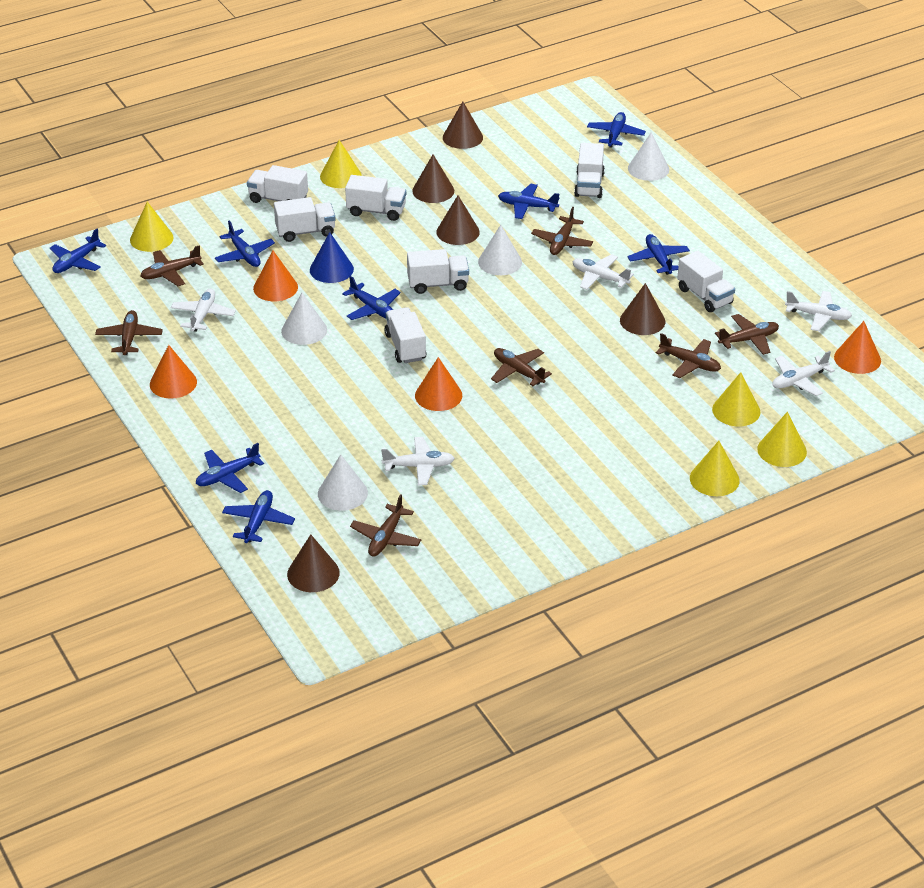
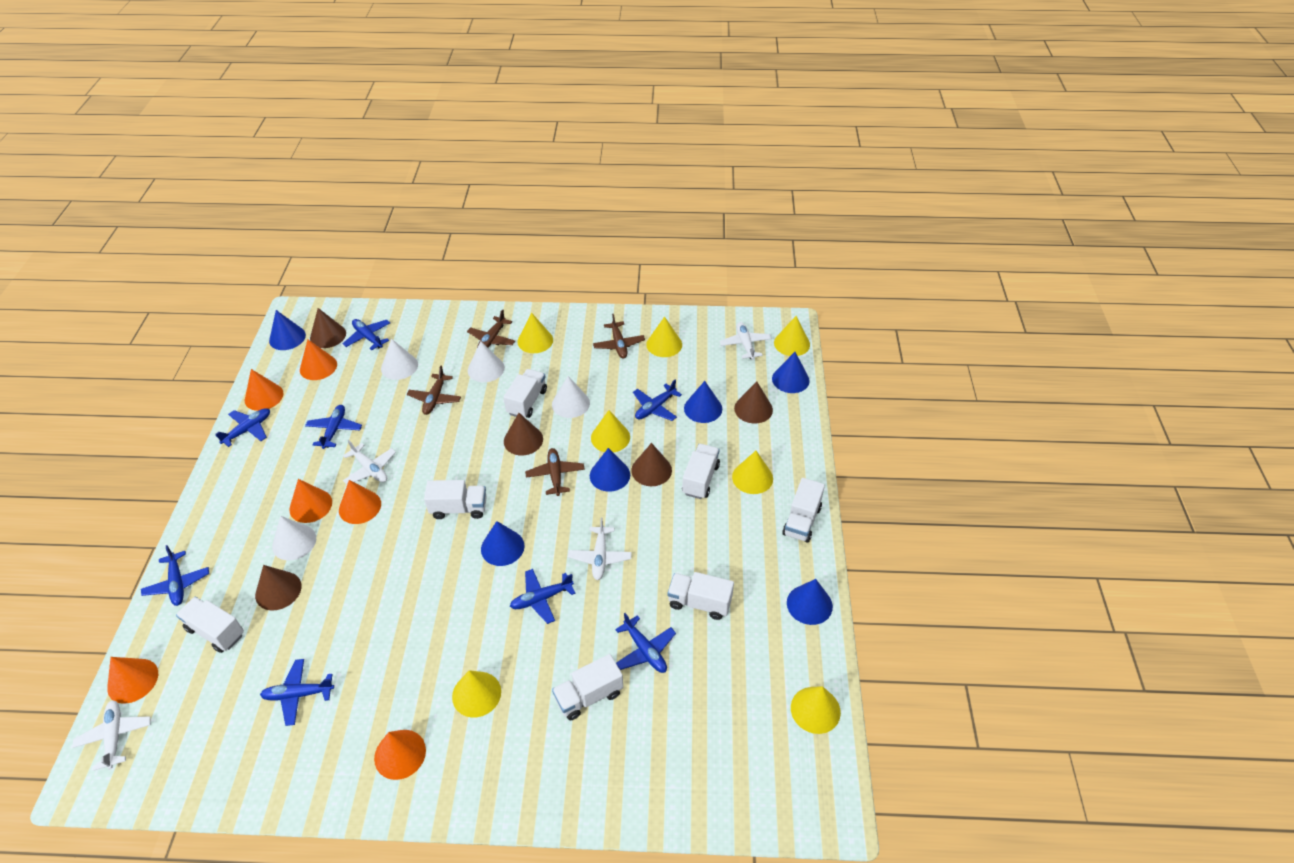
blue cone: [310,232,354,283] = 1 -> [269,310,306,350] [481,521,524,566] [590,448,630,492] [684,381,722,423] [772,352,810,393] [787,579,833,625] = 6
brown plane: [95,310,163,355] [140,245,204,286] [350,494,421,556] [491,348,552,386] [531,207,593,255] [656,333,721,378] [715,314,779,355] = 7 -> [407,366,461,415] [467,309,515,348] [525,448,585,496] [593,314,645,359] = 4
orange cone: [150,345,197,399] [253,250,298,301] [415,357,462,411] [834,321,881,374] = 4 -> [107,657,158,704] [245,369,284,411] [289,479,332,523] [300,339,337,380] [339,480,381,524] [374,730,426,780] = 6
white plane: [170,288,236,332] [381,437,455,485] [572,254,634,290] [772,351,835,396] [785,291,852,331] = 5 -> [72,700,151,771] [343,440,396,484] [568,518,632,580] [720,322,772,360] = 4
yellow cone: [130,202,174,252] [320,140,362,188] [690,441,740,496] [712,372,761,426] [757,412,807,467] = 5 -> [452,670,501,717] [518,313,553,353] [591,410,630,452] [646,316,682,357] [732,451,773,494] [774,316,810,356] [791,686,841,734] = 7

